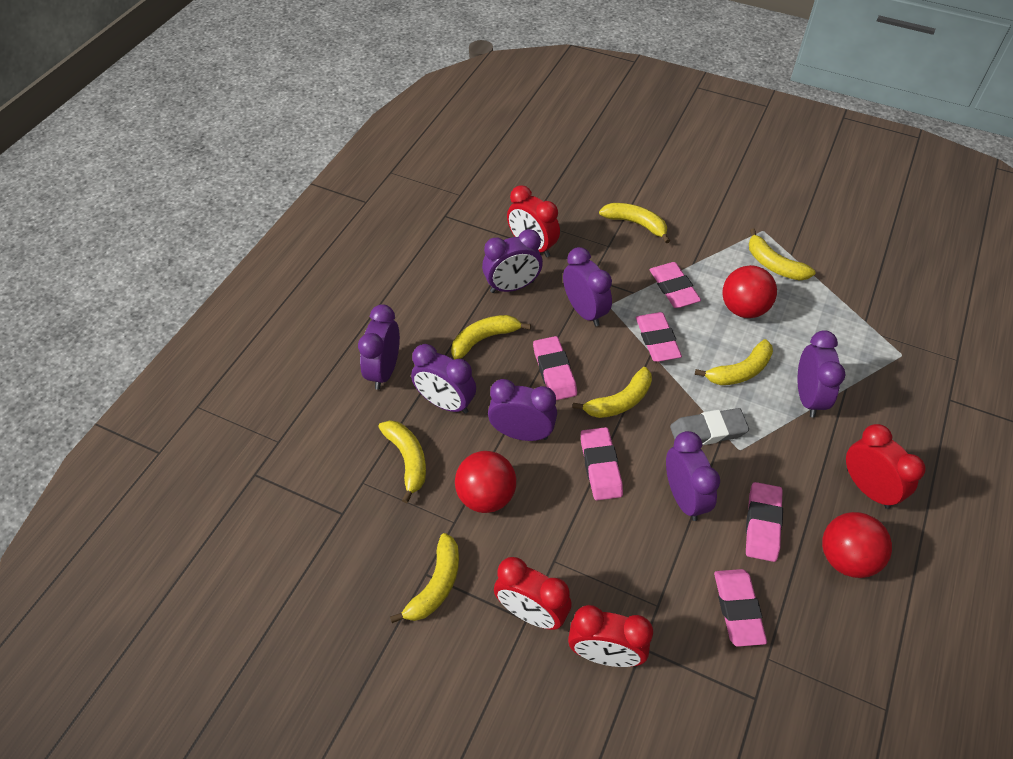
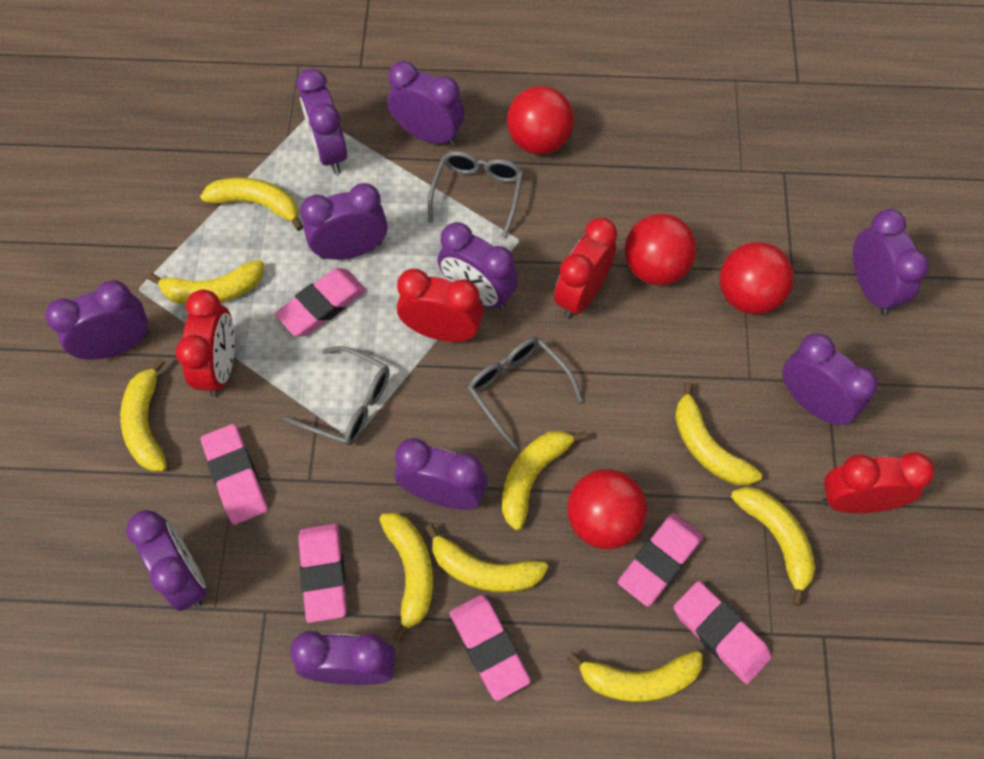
grey eraser: [670,408,749,445] = 1 -> none = 0
grey glasses: none = 0 -> [283,346,390,446] [428,151,523,238] [468,337,583,450] = 3
purple clock: [358,304,400,390] [411,344,476,414] [482,229,543,293] [488,379,557,441] [563,247,612,326] [666,431,720,521] [798,330,846,418] = 7 -> [45,280,149,360] [126,510,207,611] [290,631,395,685] [297,68,347,174] [300,183,387,260] [387,61,465,146] [395,438,488,510] [438,222,518,310] [782,333,878,426] [853,209,929,315] = 10
red ball: [455,451,516,513] [722,265,777,318] [822,512,892,578] = 3 -> [507,86,574,155] [567,469,647,549] [625,214,697,286] [720,242,794,314] = 4
yellow banana: [378,420,426,503] [390,533,459,623] [451,315,531,360] [573,367,652,418] [599,203,670,243] [695,339,773,385] [749,228,815,281] = 7 -> [120,358,167,472] [148,260,264,305] [200,177,303,231] [379,513,433,642] [425,524,548,593] [502,431,587,530] [567,651,703,702] [675,382,762,486] [731,487,815,606] = 9

